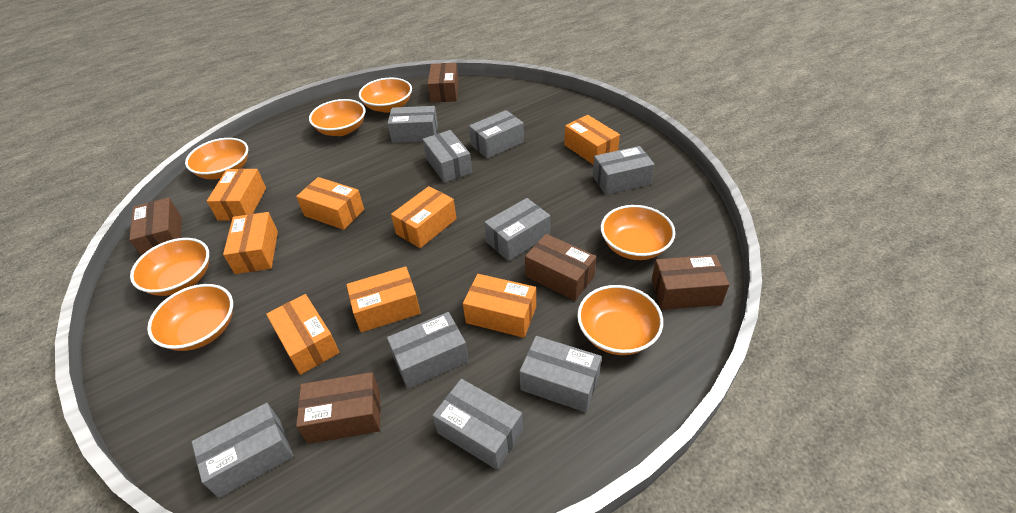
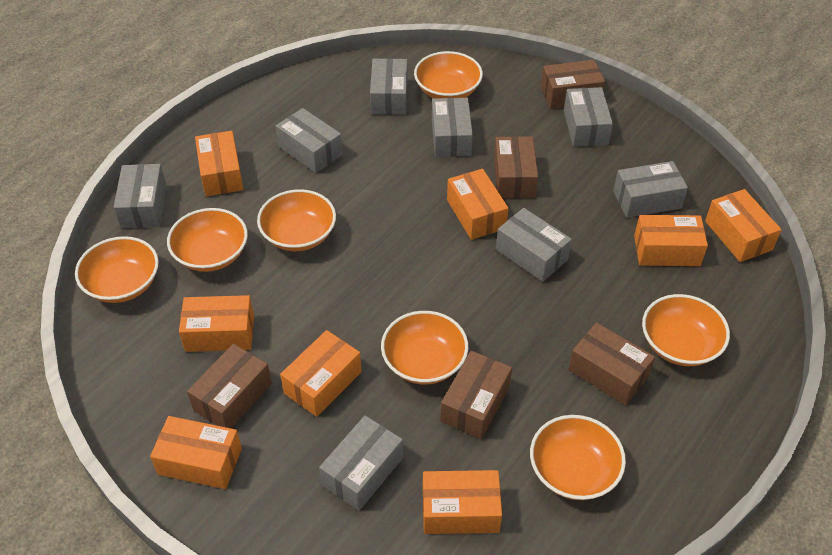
grey box: [192,403,294,498] [387,106,438,143] [387,312,469,389] [423,130,472,183] [432,379,523,470] [469,110,524,159] [484,198,550,261] [519,336,602,413] [593,146,655,195] = 9 -> [113,164,166,229] [276,108,343,173] [319,415,403,511] [370,58,408,115] [432,98,473,157] [496,208,572,282] [564,87,613,147] [613,161,688,218] = 8

